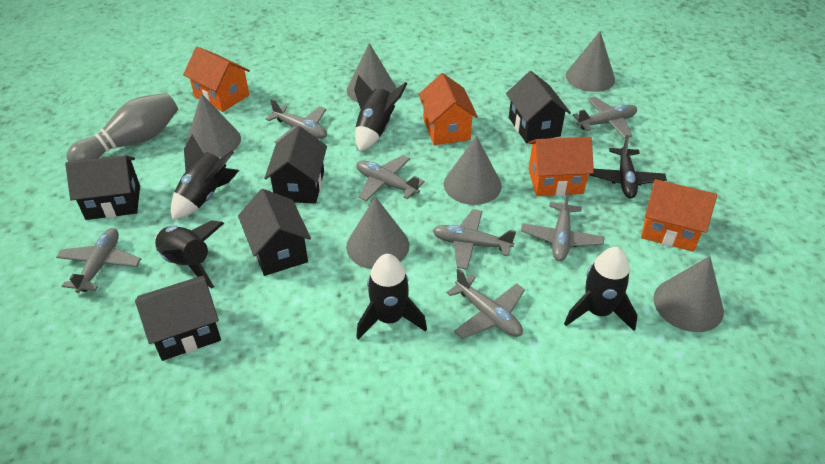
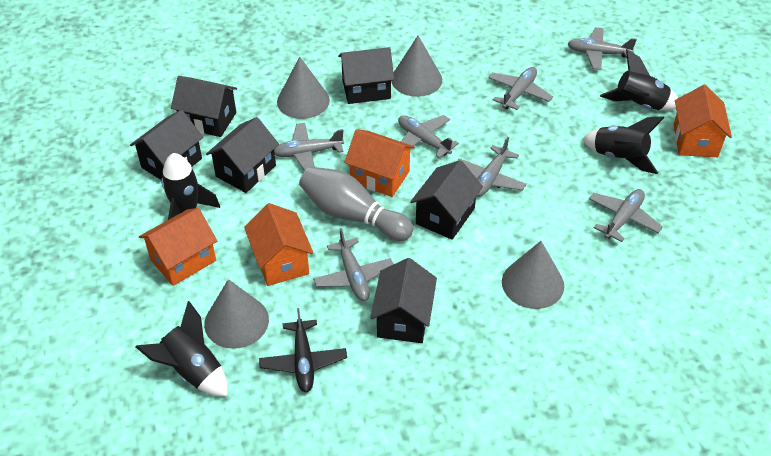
black house: [65,155,140,220] [135,275,221,361] [238,189,311,276] [264,126,327,204] [506,71,571,143] = 5 -> [130,110,203,180] [171,76,237,137] [206,117,279,193] [338,47,394,104] [370,258,437,343] [410,160,483,240] = 6
black rocket: [155,220,224,289] [171,135,239,220] [354,75,407,151] [356,254,427,340] [564,247,638,331] = 5 -> [136,301,228,397] [161,153,220,220] [582,116,664,174] [600,49,678,110] = 4
grey cone: [186,93,241,158] [346,197,409,269] [347,43,396,103] [444,136,502,205] [566,31,615,92] [653,256,724,332] = 6 -> [204,279,269,349] [277,57,330,119] [391,36,442,97] [502,241,564,309] = 4

